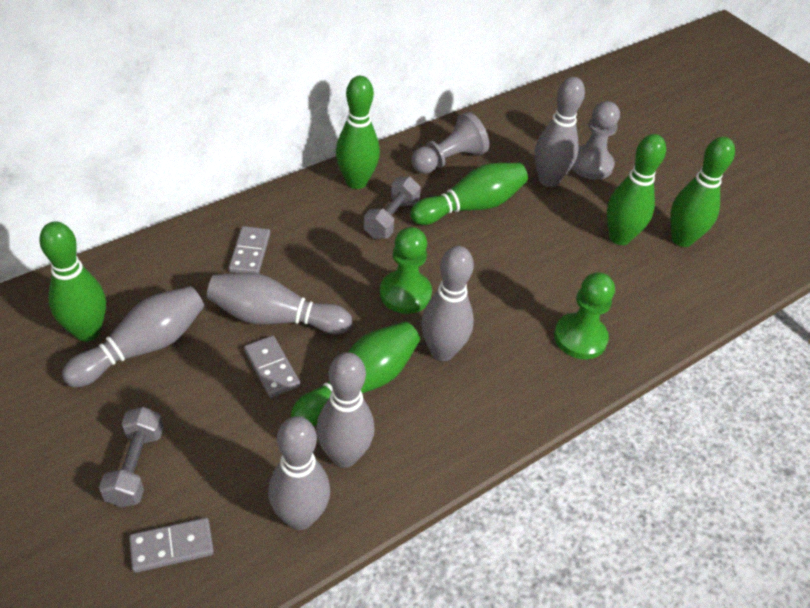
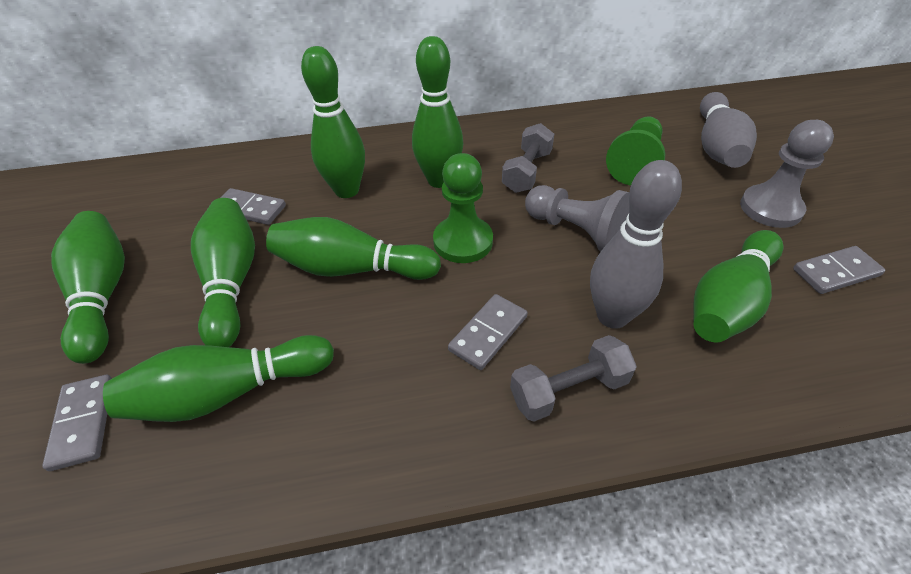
green bowling pin: [39,222,106,342] [291,322,420,426] [336,76,380,189] [410,163,528,225] [607,134,666,245] [670,137,735,247] = 6 -> [51,211,125,364] [103,335,334,422] [191,198,255,347] [266,217,441,280] [301,46,365,198] [412,36,463,188] [693,230,783,342] = 7
grey bowling pin: [62,286,204,387] [207,273,352,334] [268,416,330,530] [316,352,375,468] [421,246,474,361] [535,77,585,187] = 6 -> [590,160,682,329] [700,92,757,168] = 2
grey domino: [129,518,214,573] [229,226,270,274] [244,336,300,398] = 3 -> [42,375,112,471] [220,188,286,225] [448,294,527,370] [793,246,885,294] = 4

